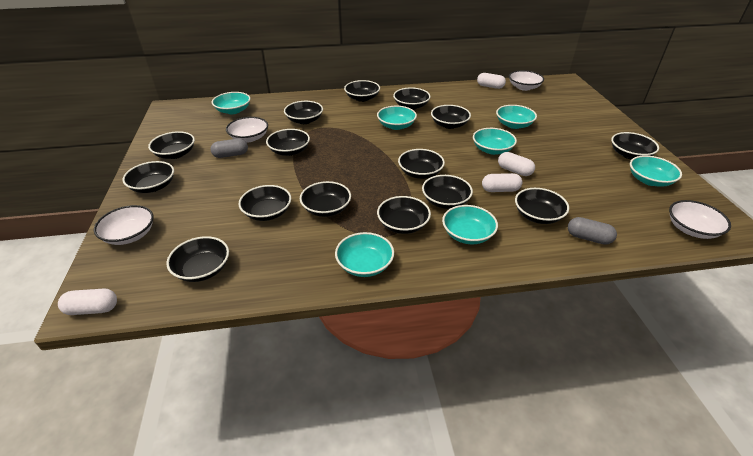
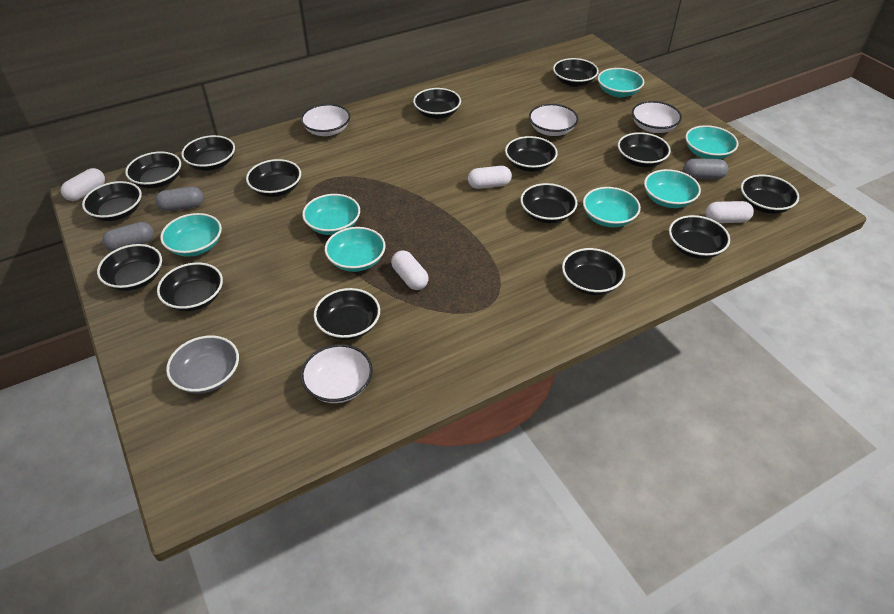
grey bowl: none = 0 -> [166,336,239,393] = 1
grey capsule: [210,139,248,158] [568,217,617,245] = 2 -> [102,222,154,251] [155,187,204,211] [683,159,728,179] = 3

